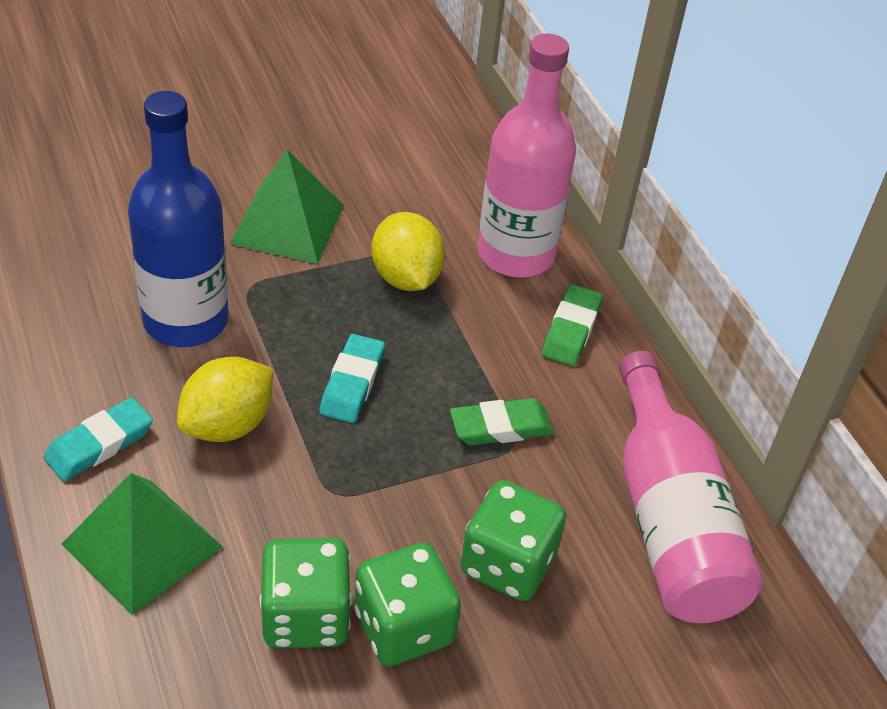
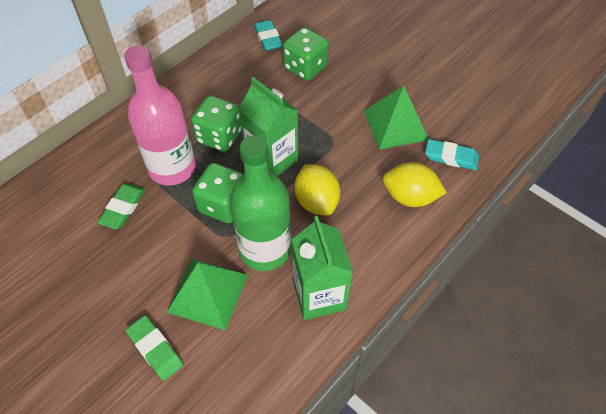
blue bottle: [128,91,228,347] = 1 -> none = 0
green bottle: none = 0 -> [230,136,291,271] = 1
green carton: none = 0 -> [238,77,298,176] [291,216,353,320] = 2
pink bottle: [478,33,576,278] [619,351,763,623] = 2 -> [124,46,196,185] = 1

